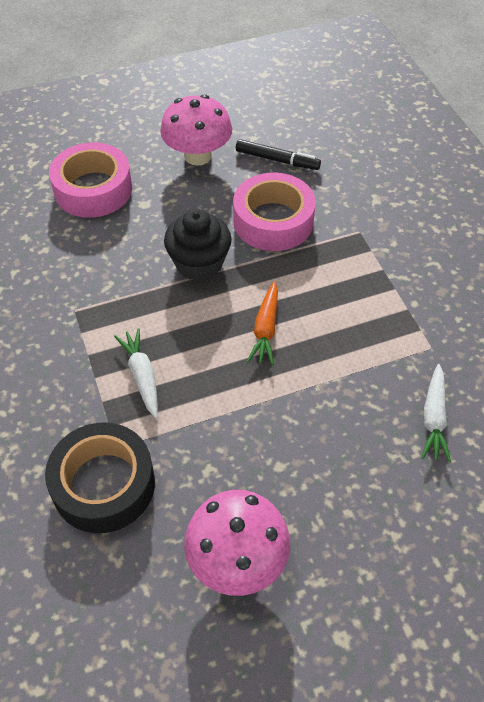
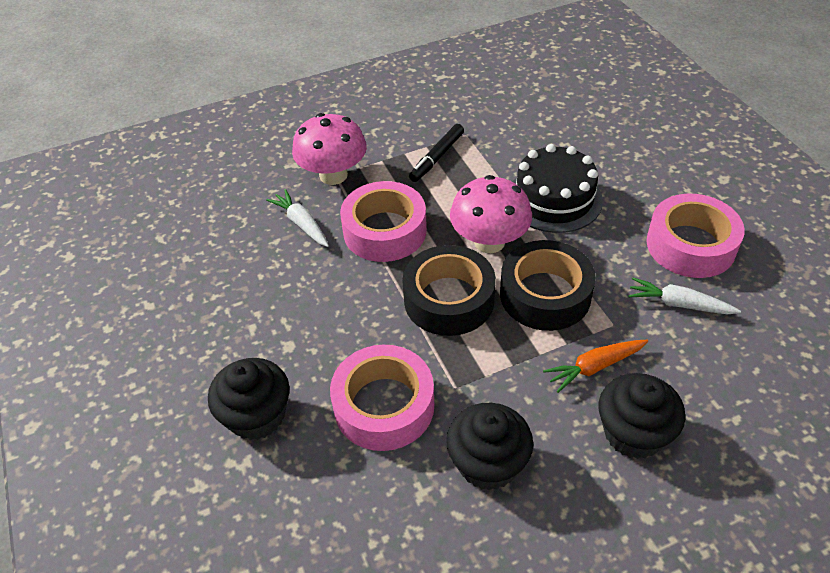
black cake: none = 0 -> [513,144,603,233] = 1
black cupcake: [164,209,232,281] = 1 -> [208,358,290,440] [446,403,533,491] [599,373,685,459] = 3
black tape: [45,422,155,533] = 1 -> [402,245,496,336] [500,240,596,331] = 2
pink tape: [49,142,132,218] [233,172,316,251] = 2 -> [330,345,434,451] [340,181,427,262] [647,193,745,278] = 3

